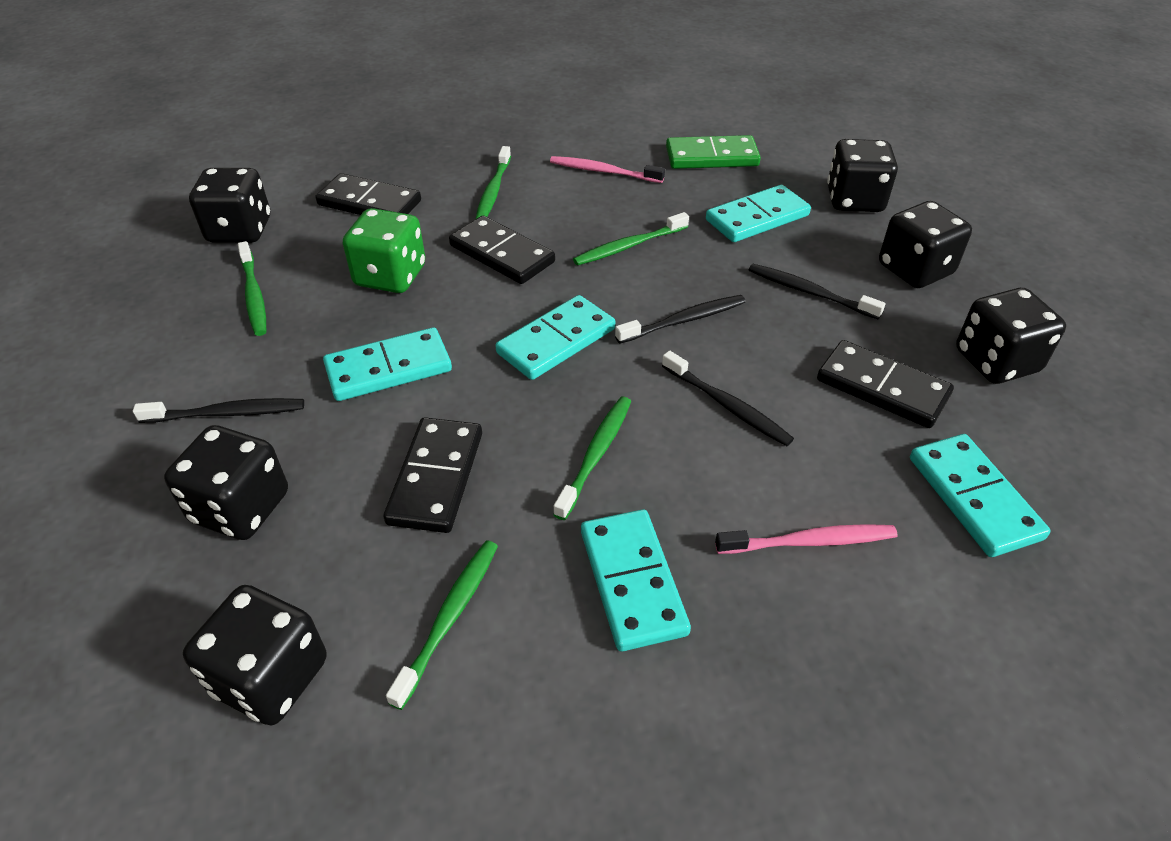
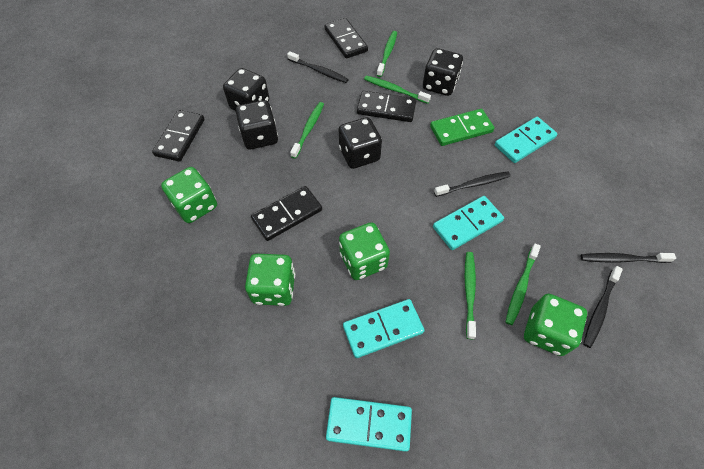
black dice: [164,425,288,540] [183,585,327,725] [189,168,270,243] [827,139,898,212] [879,201,972,288] [956,288,1066,384] = 6 -> [223,68,269,111] [236,100,278,149] [339,117,382,169] [423,48,463,96] = 4
green dice: [343,208,425,293] = 1 -> [161,167,217,223] [245,254,295,306] [339,222,390,280] [524,294,587,356] = 4
pink toothbrush: [550,156,665,183] [715,524,898,554] = 2 -> none = 0
turquoise domino: [323,327,452,401] [496,295,615,380] [581,509,691,652] [706,185,811,242] [910,434,1050,557] = 5 -> [326,397,412,452] [343,299,425,358] [433,196,504,250] [495,117,557,163] = 4

